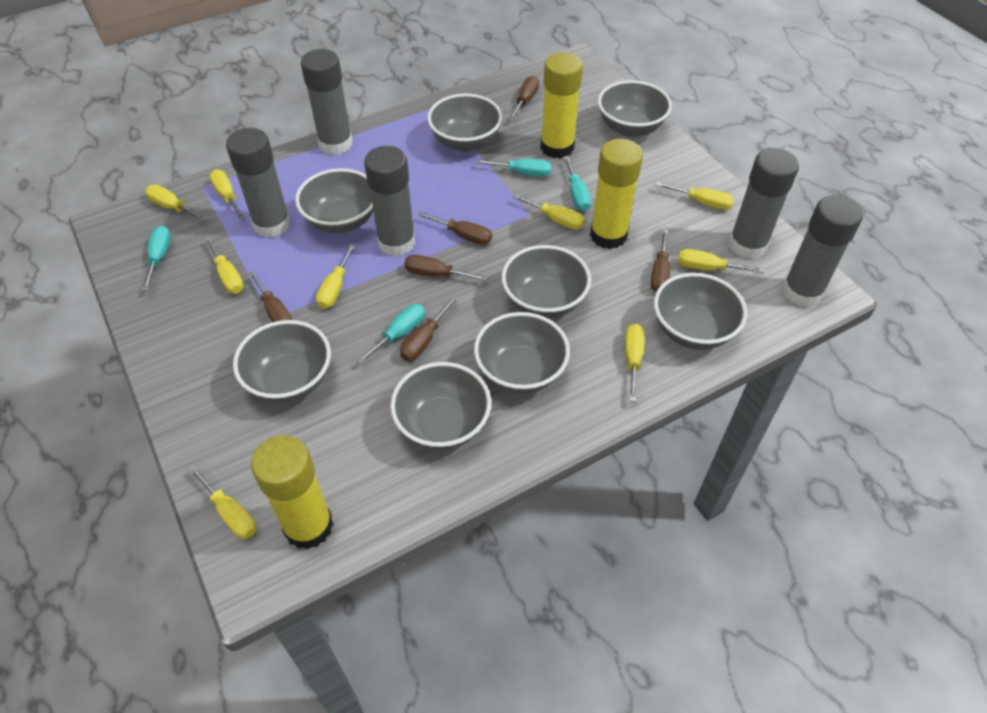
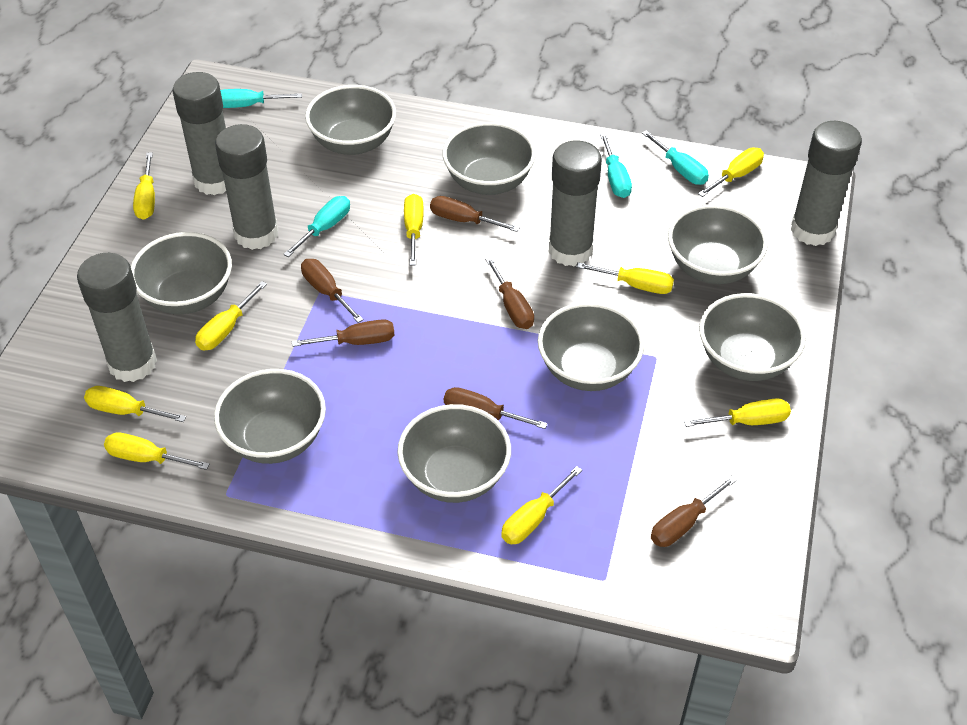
yellow glue stick: [251,435,333,550] [541,53,583,159] [590,139,643,249] = 3 -> none = 0

